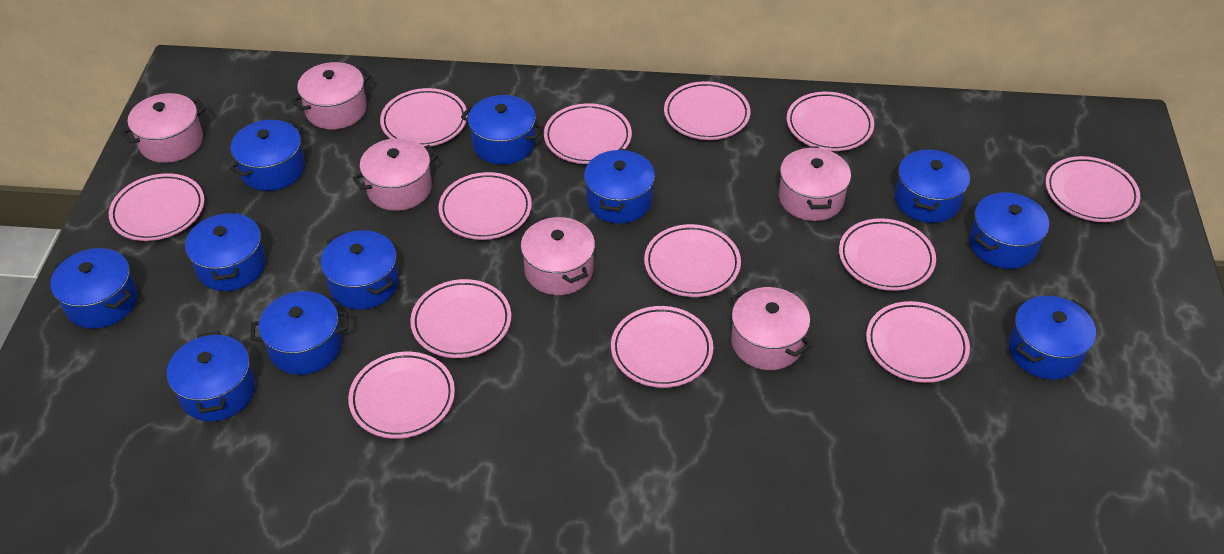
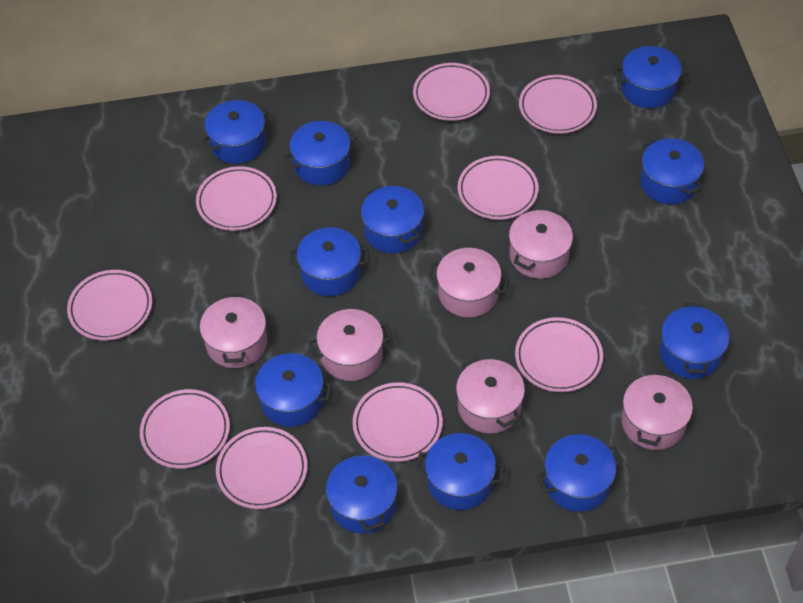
pink plate: [109,173,205,241] [348,352,455,439] [380,88,468,147] [410,279,511,358] [439,172,532,240] [544,103,632,164] [611,306,713,388] [644,224,741,297] [664,81,751,140] [787,92,874,151] [839,218,936,291] [866,301,970,383] [1045,156,1140,222] = 13 -> [67,270,152,341] [140,389,230,469] [196,166,277,231] [216,427,308,509] [353,382,443,462] [413,63,490,121] [458,156,539,220] [515,317,603,392] [519,75,597,134] = 9

